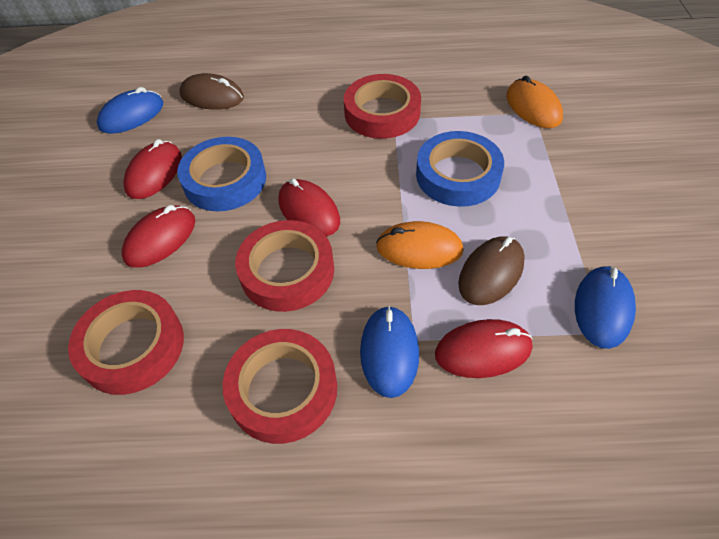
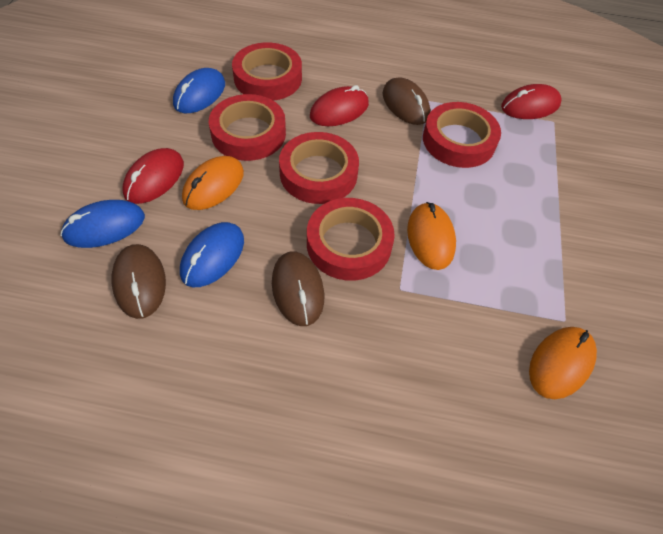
blue tape: [177,137,266,211] [416,131,504,207] = 2 -> none = 0
brown mouse: [179,73,244,110] [458,236,525,305] = 2 -> [111,244,166,319] [272,252,324,326] [383,77,430,125] = 3
orange mouse: [376,221,464,269] [506,76,563,128] = 2 -> [182,156,244,210] [407,202,456,270] [529,327,597,399] = 3
red mouse: [122,205,195,267] [123,139,182,199] [278,178,340,237] [435,319,533,378] = 4 -> [122,148,184,204] [310,85,369,126] [501,84,562,119] = 3
red tape: [68,290,184,395] [223,329,337,444] [235,220,334,312] [344,74,421,139] = 4 -> [209,94,286,161] [232,42,302,101] [279,132,359,204] [307,198,395,281] [423,102,501,168] = 5

